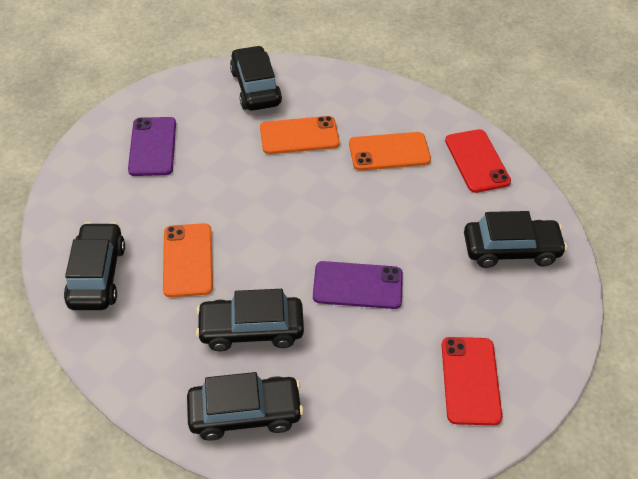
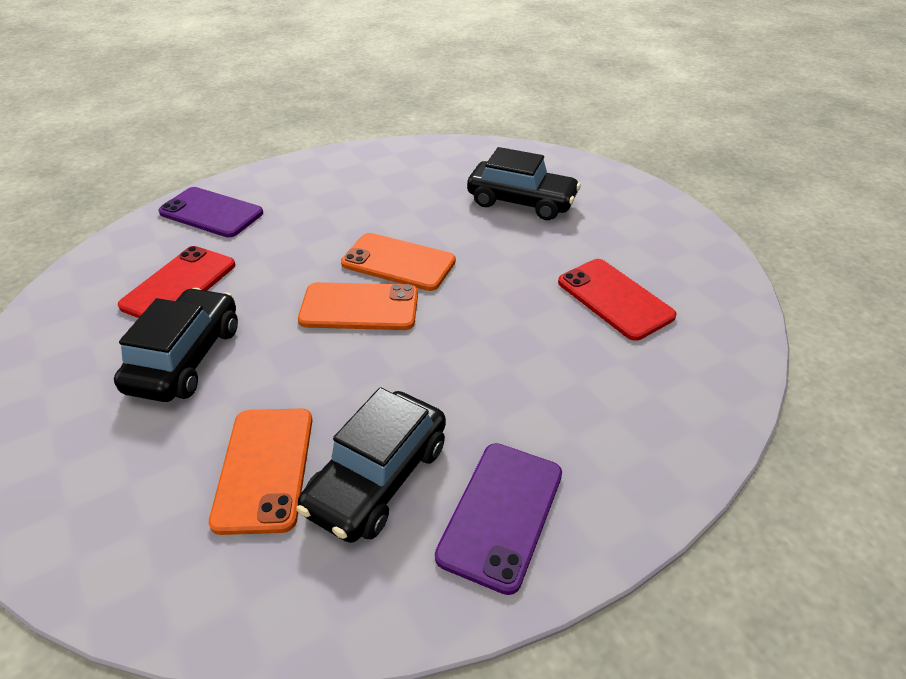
black car: [64,222,125,310] [187,372,304,441] [196,289,304,351] [230,45,282,111] [464,211,567,268] = 5 -> [114,288,238,402] [296,387,446,543] [467,147,581,220] = 3

